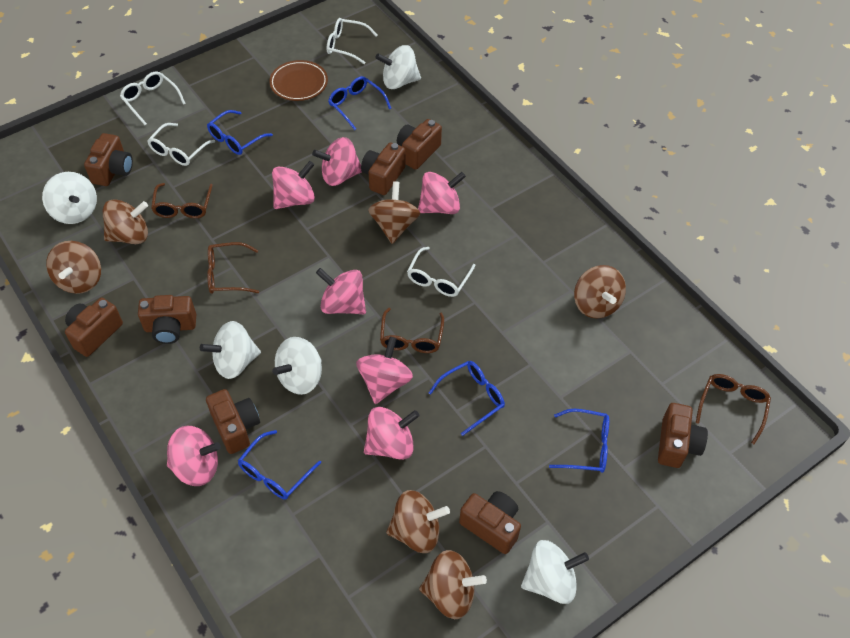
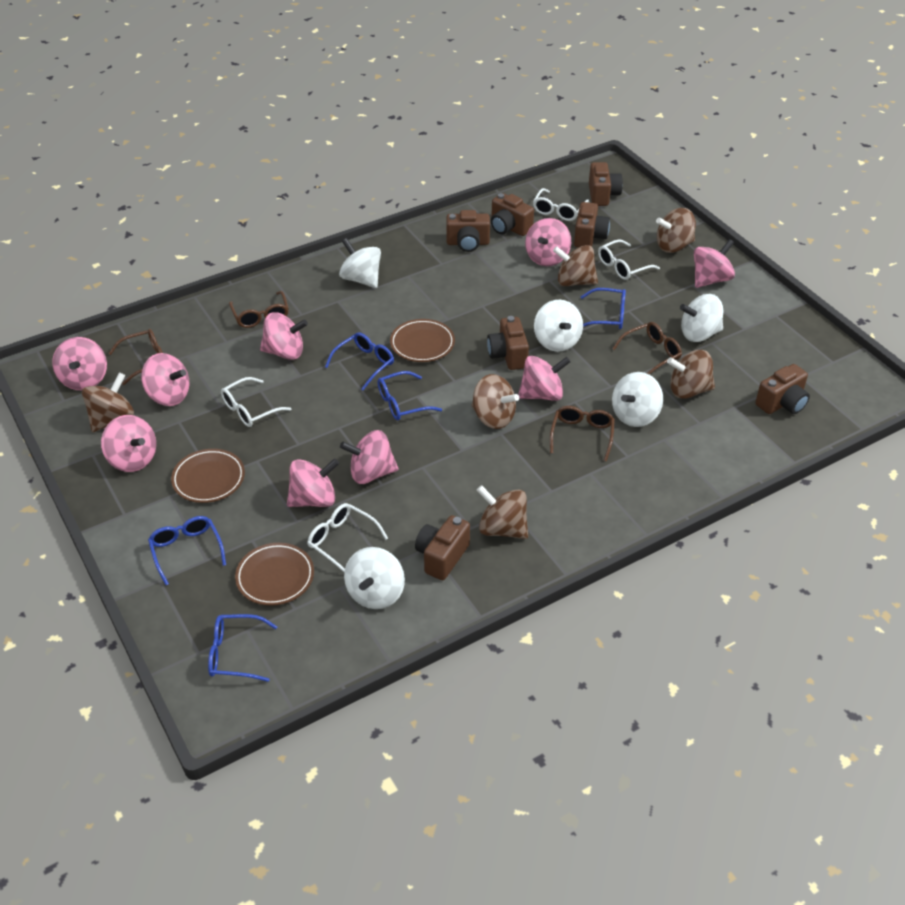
brown camera: [65,298,123,357] [84,133,133,186] [138,295,196,344] [206,389,260,454] [361,142,405,195] [397,119,442,170] [459,491,521,554] [658,403,708,468] = 8 -> [415,515,470,580] [446,210,490,252] [487,316,529,370] [491,193,534,236] [574,202,610,248] [589,162,623,206] [755,364,810,414] = 7
brown plate: [269,60,328,101] = 1 -> [171,449,245,503] [235,543,314,606] [390,319,455,362] = 3
pink spinning top: [167,426,221,486] [272,161,315,209] [312,137,362,186] [316,268,366,314] [356,337,413,404] [364,407,419,460] [418,172,466,214] = 7 -> [52,337,107,390] [101,415,156,472] [141,353,190,406] [260,312,308,360] [287,458,339,507] [340,430,399,484] [518,356,571,401] [525,218,571,266] [694,239,735,288] = 9

